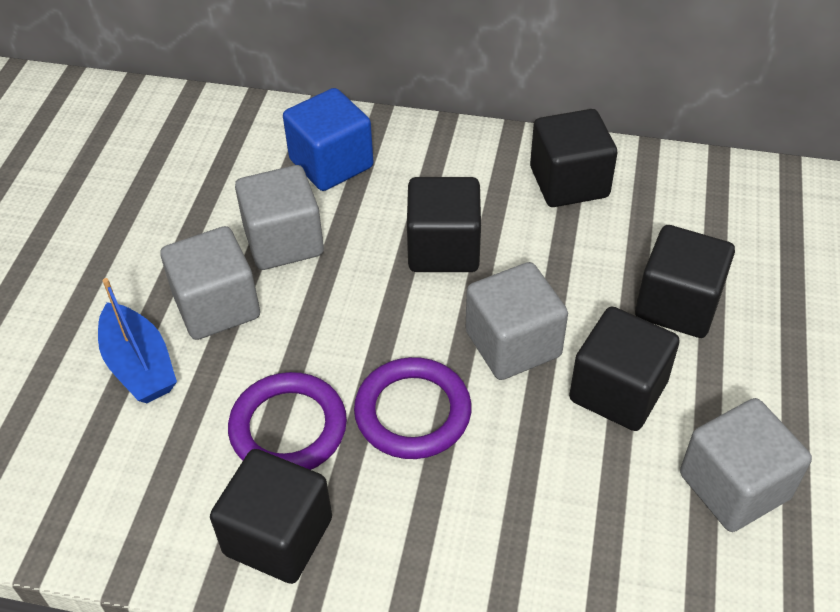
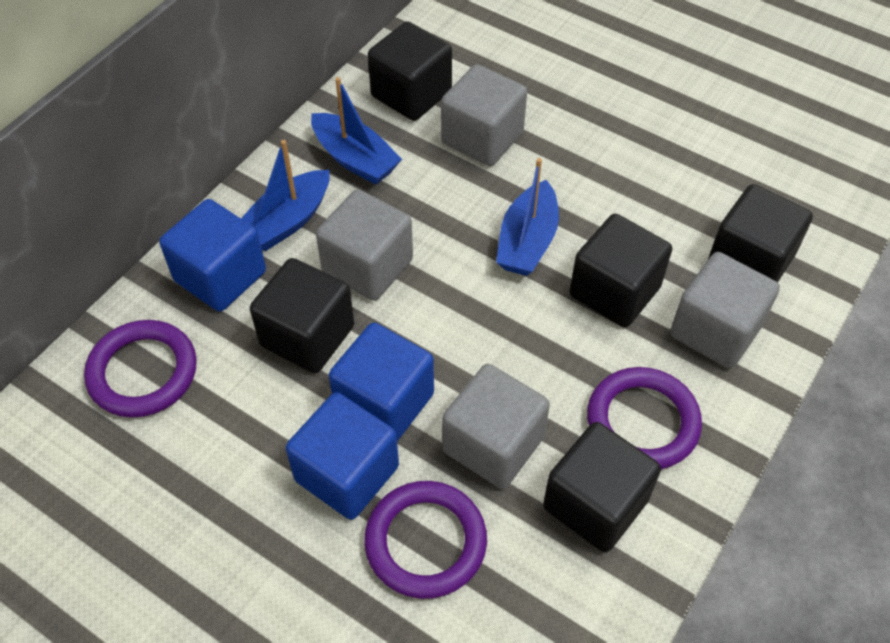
blue boat: [98,278,177,403] = 1 -> [241,140,330,251] [311,77,402,185] [496,158,559,276] = 3
blue cube: [283,88,373,191] = 1 -> [159,199,266,312] [286,392,399,520] [329,323,434,441] = 3
purple ring: [228,372,347,470] [354,357,472,459] = 2 -> [84,320,197,418] [364,481,487,599] [587,367,702,469] = 3

